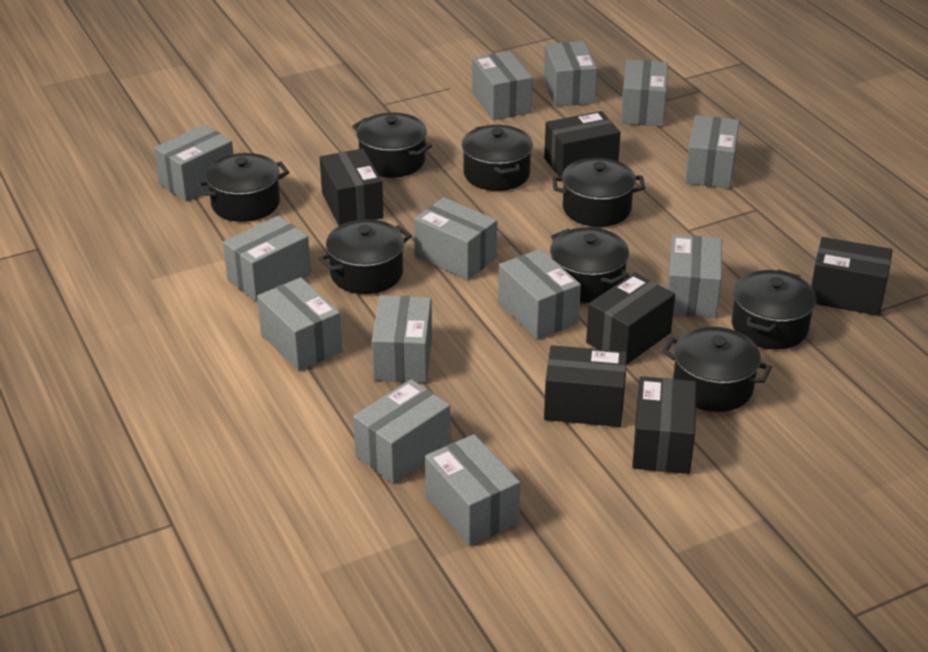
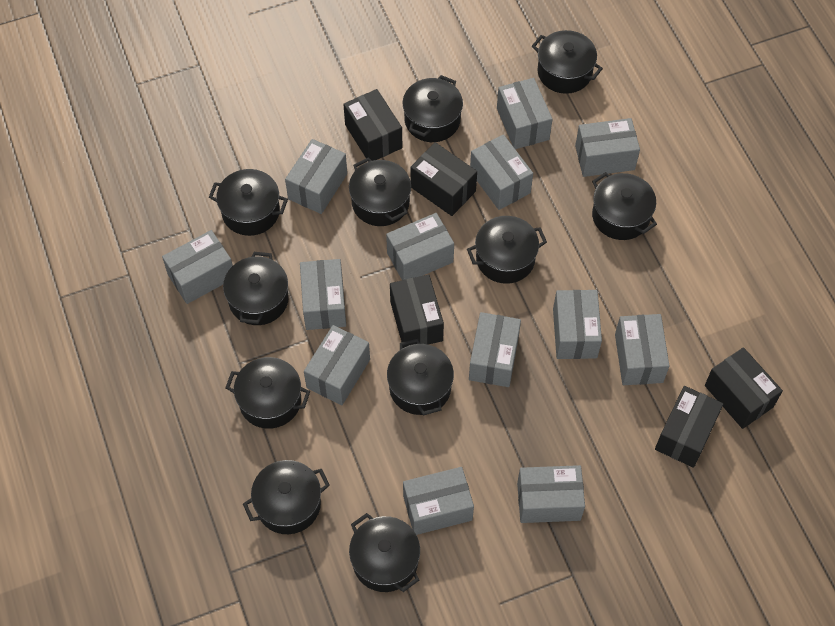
black box: [320,148,384,226] [544,111,621,177] [544,345,627,427] [586,273,675,365] [632,376,696,474] [811,237,893,316] = 6 -> [343,89,402,162] [390,275,444,348] [410,142,477,216] [655,386,724,468] [705,347,783,429] = 5
black pot: [196,153,289,222] [318,219,412,294] [352,113,432,178] [462,125,533,191] [550,227,629,303] [552,158,645,227] [662,327,772,412] [732,270,816,350] = 8 -> [209,169,288,236] [223,252,289,325] [225,357,310,429] [243,460,330,534] [349,157,411,226] [349,513,420,592] [387,338,454,415] [403,75,463,142] [467,216,547,284] [532,30,603,94] [592,172,657,240] = 11

